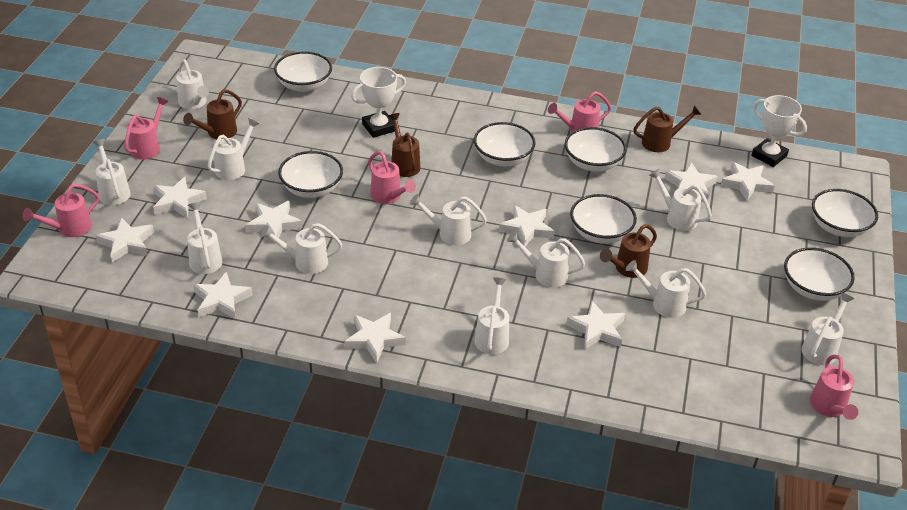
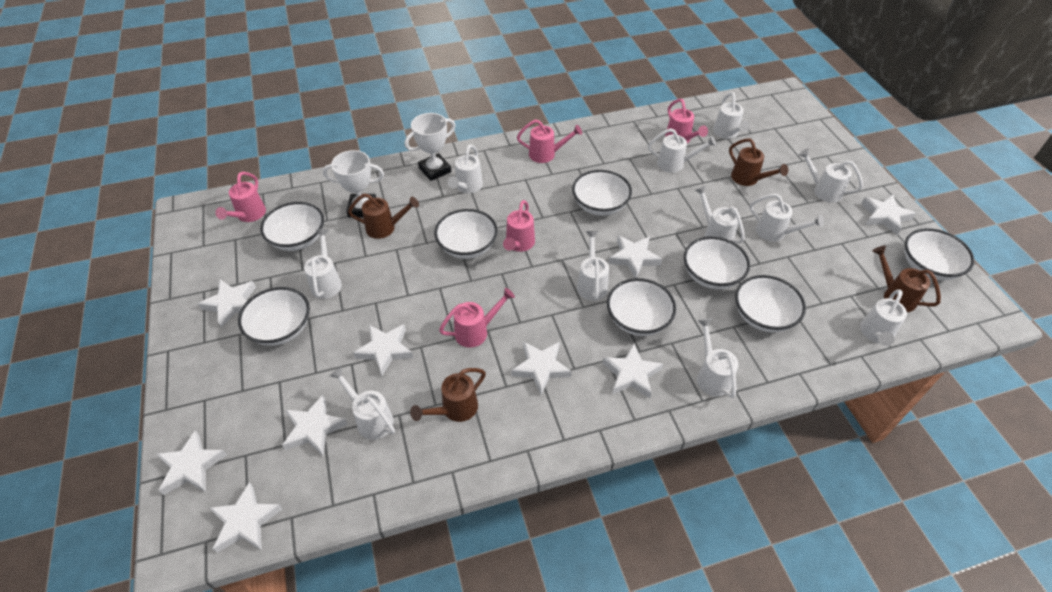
white bowl: [274,52,332,92] [278,151,343,198] [474,122,535,166] [565,127,627,172] [570,194,637,244] [784,247,855,301] [812,189,878,237] = 7 -> [238,287,310,346] [260,202,324,251] [434,209,498,259] [572,170,632,216] [607,278,676,336] [684,236,750,289] [735,275,806,332] [905,228,974,280] = 8

